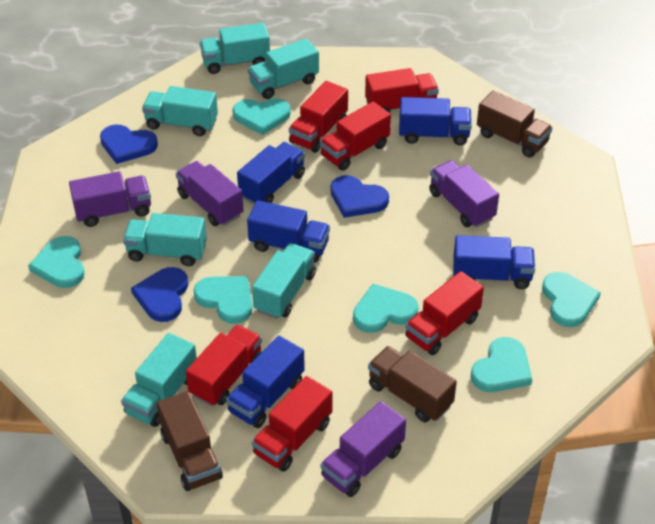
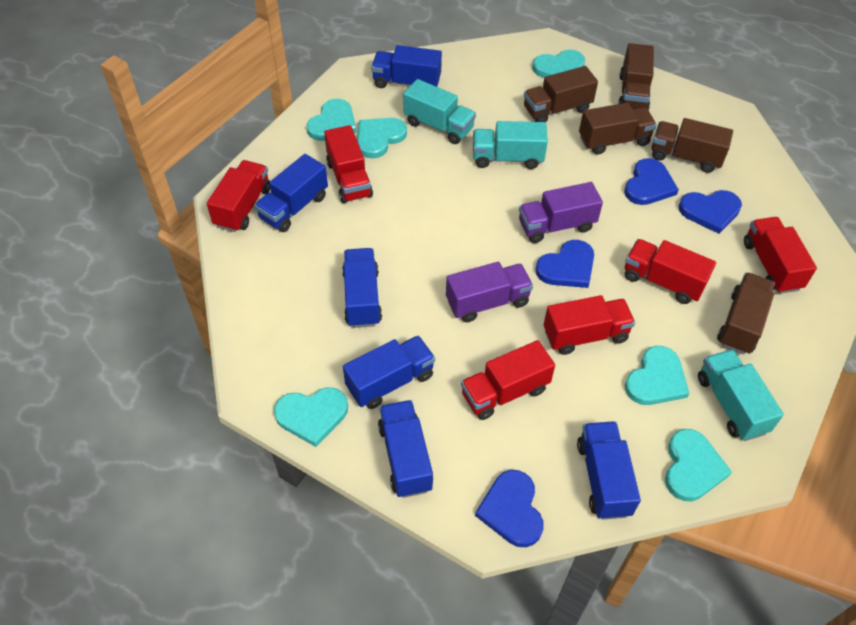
blue heart: [100,125,158,164] [131,267,188,322] [331,175,389,218] = 3 -> [475,470,543,547] [536,240,594,288] [624,158,679,205] [679,190,742,234] = 4
blue truck: [226,336,305,428] [237,142,305,205] [247,200,330,263] [399,97,472,145] [453,235,535,289] = 5 -> [255,154,328,232] [342,248,382,328] [343,335,435,409] [371,45,442,88] [378,400,433,498] [577,421,641,520] = 6
brown truck: [157,391,223,491] [368,346,457,423] [477,91,553,158] = 3 -> [524,66,598,122] [579,103,656,155] [618,43,654,110] [652,118,733,173] [717,272,775,354] = 5
purple truck: [69,171,151,227] [176,161,244,226] [321,401,406,497] [429,160,499,227] = 4 -> [446,262,533,322] [519,182,603,243] = 2
turquoise truck: [121,333,197,427] [123,213,207,266] [142,86,218,136] [200,23,270,74] [248,39,319,99] [252,243,316,319] = 6 -> [403,79,476,144] [473,121,548,169] [698,349,784,441] = 3

